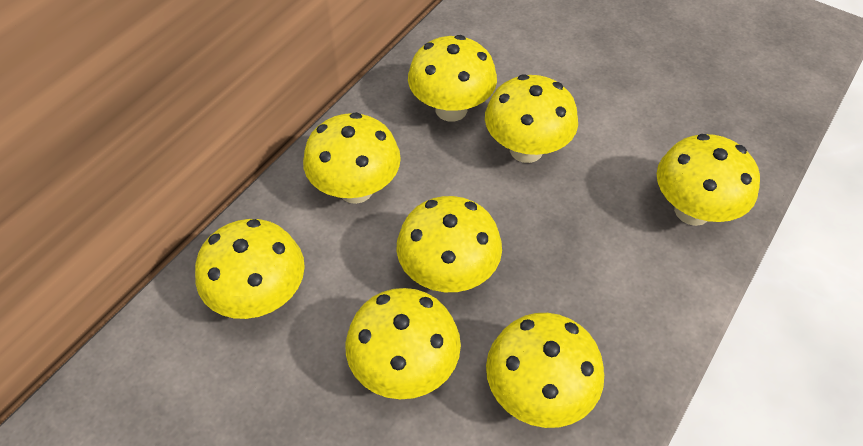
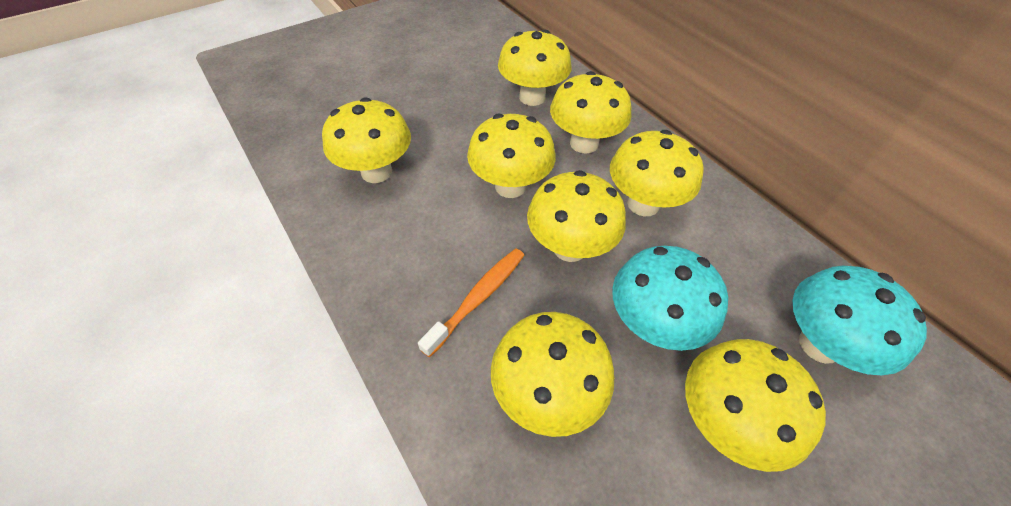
orange toothbrush: none = 0 -> [418,248,524,357] = 1
turquoise mushroom: none = 0 -> [612,246,728,351] [793,266,927,375] = 2

